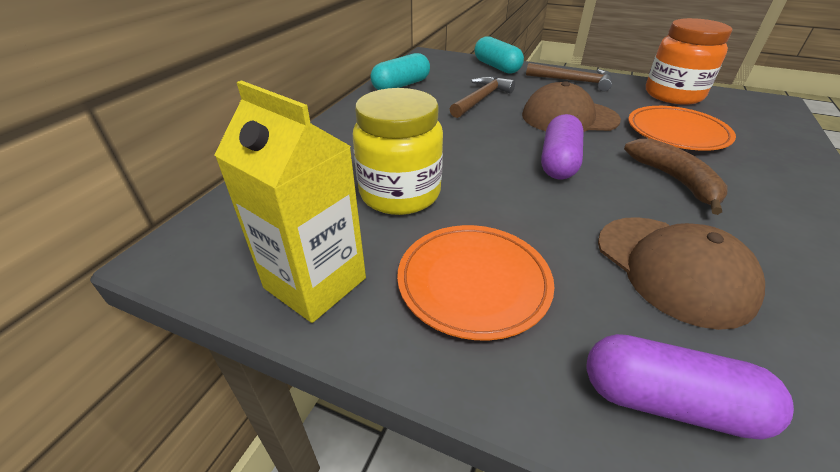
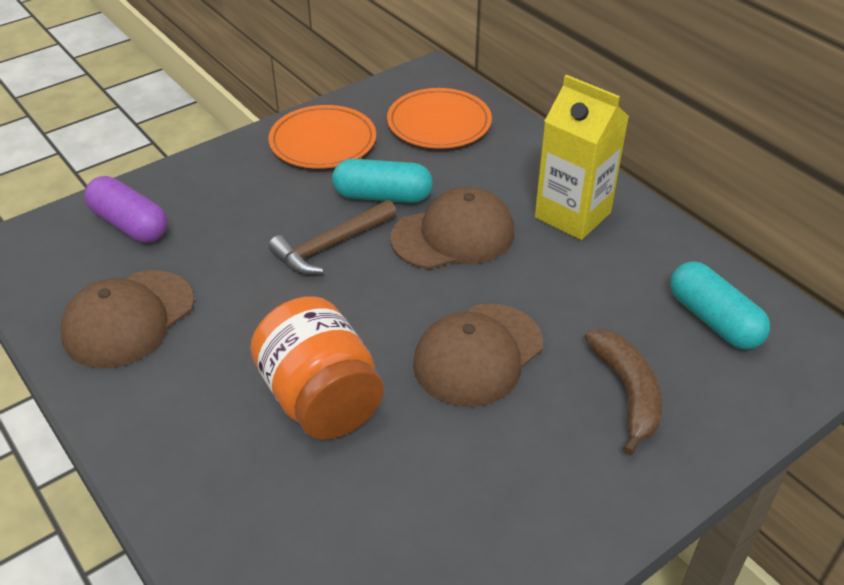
brown cap: [522,81,621,132] [598,217,765,330] = 2 -> [61,270,194,368] [390,187,514,269] [413,303,543,407] = 3
brown hammer: [450,76,515,118] [526,63,612,91] = 2 -> [269,200,397,275] = 1
purple capsule: [541,114,584,179] [586,334,794,440] = 2 -> [84,176,168,243] = 1
yellow jar: [353,88,443,215] = 1 -> none = 0

